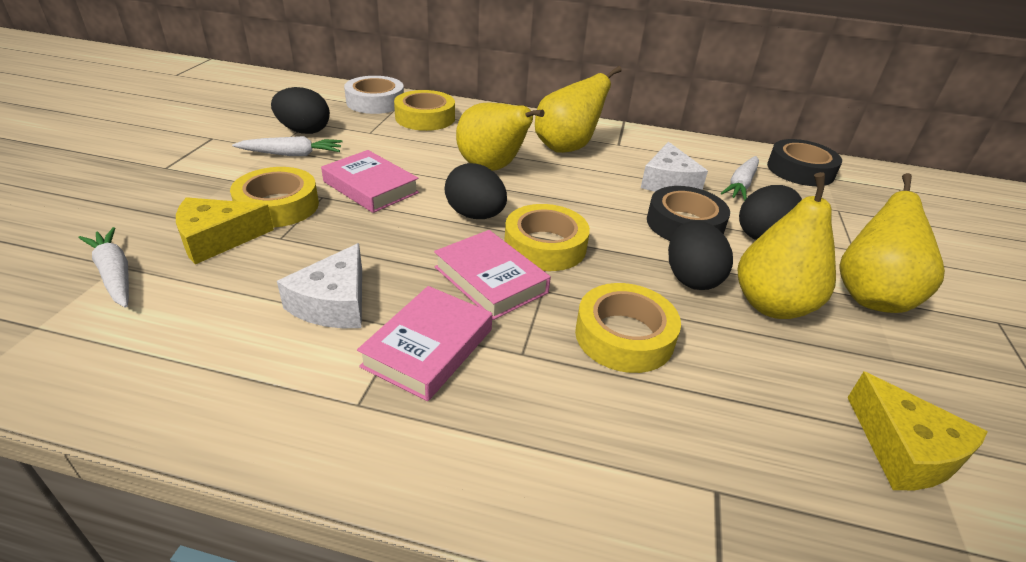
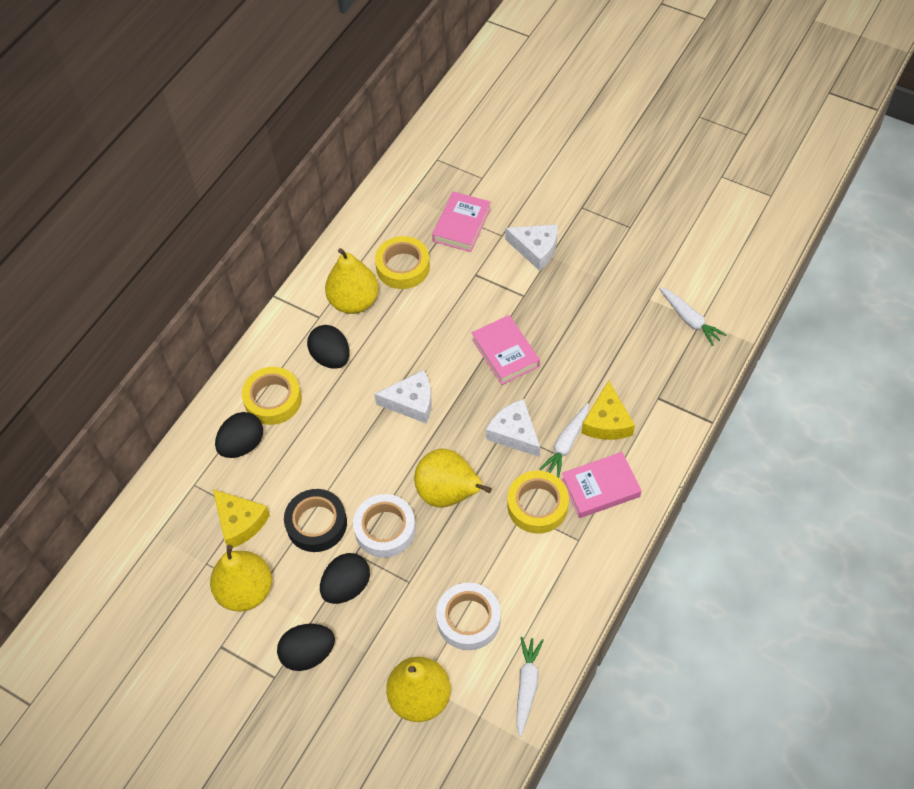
black tape: [647,186,730,241] [767,139,842,186] = 2 -> [284,489,347,552] = 1
white cheese: [277,243,362,328] [641,142,708,192] = 2 -> [374,370,432,423] [486,399,540,457] [505,224,557,271] = 3
white tape: [344,76,404,114] = 1 -> [353,494,416,558] [436,583,501,650] = 2
yellow tape: [230,167,319,228] [394,90,455,131] [504,204,590,271] [575,283,681,373] = 4 -> [242,367,302,425] [375,236,430,289] [507,471,569,534] = 3

